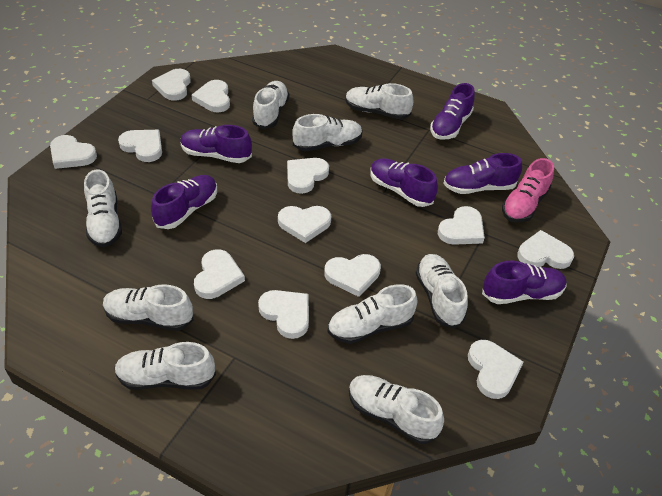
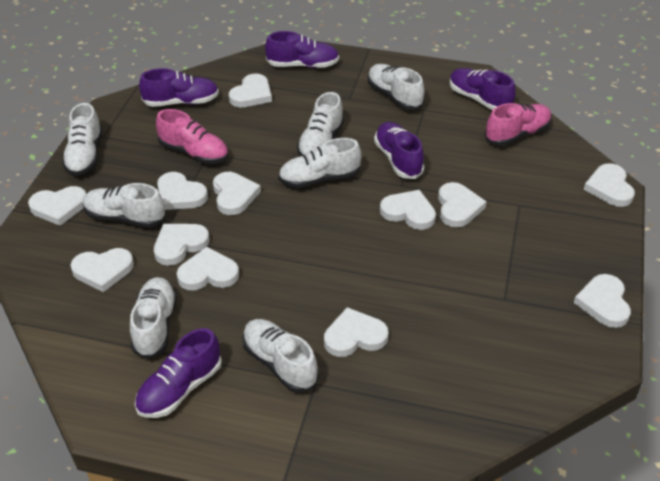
pink shoe: [502,158,554,222] = 1 -> [156,109,228,164] [485,103,552,146] = 2
purple shoe: [151,175,217,229] [180,125,252,163] [370,158,438,207] [430,83,475,140] [443,153,522,194] [482,261,567,304] = 6 -> [135,328,222,418] [139,68,219,107] [265,31,339,68] [374,122,424,179] [450,68,515,110] = 5
white shoe: [84,170,122,247] [103,284,194,331] [115,342,216,390] [252,81,289,129] [292,114,363,152] [327,284,418,344] [346,83,413,119] [349,375,444,444] [416,254,468,328] = 9 -> [62,103,102,176] [83,183,165,228] [130,277,177,359] [243,319,319,393] [278,138,361,188] [297,92,344,156] [368,64,425,110] = 7

